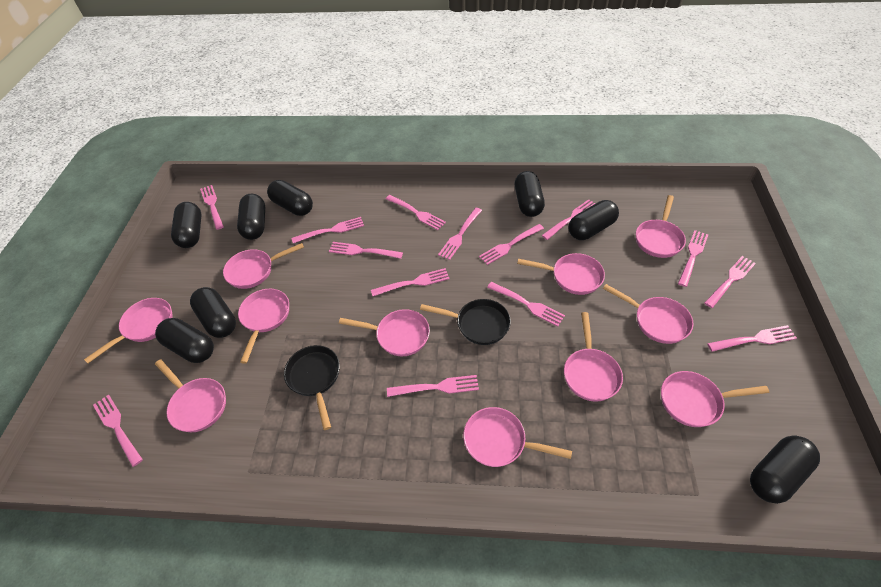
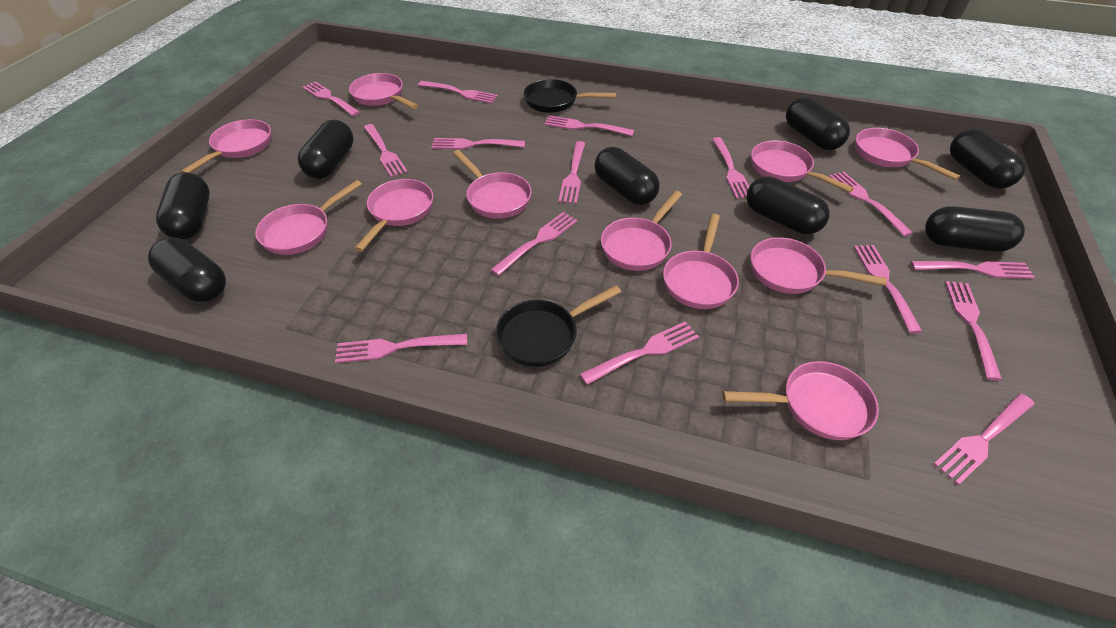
pink fork: [93,395,143,467] [200,185,224,230] [292,217,364,243] [329,242,403,259] [371,268,450,296] [386,195,446,230] [387,375,479,397] [438,208,482,260] [479,224,544,265] [487,282,565,326] [542,199,595,240] [678,230,709,287] [704,256,756,308] [707,325,797,352] = 14 -> [303,82,360,116] [335,334,467,363] [364,124,407,177] [418,81,498,104] [431,138,525,149] [490,212,578,276] [544,115,634,136] [558,141,585,204] [580,321,699,385] [712,137,749,199] [829,171,913,237] [854,245,923,333] [910,261,1035,279] [934,393,1035,485] [945,281,1002,381] = 15

